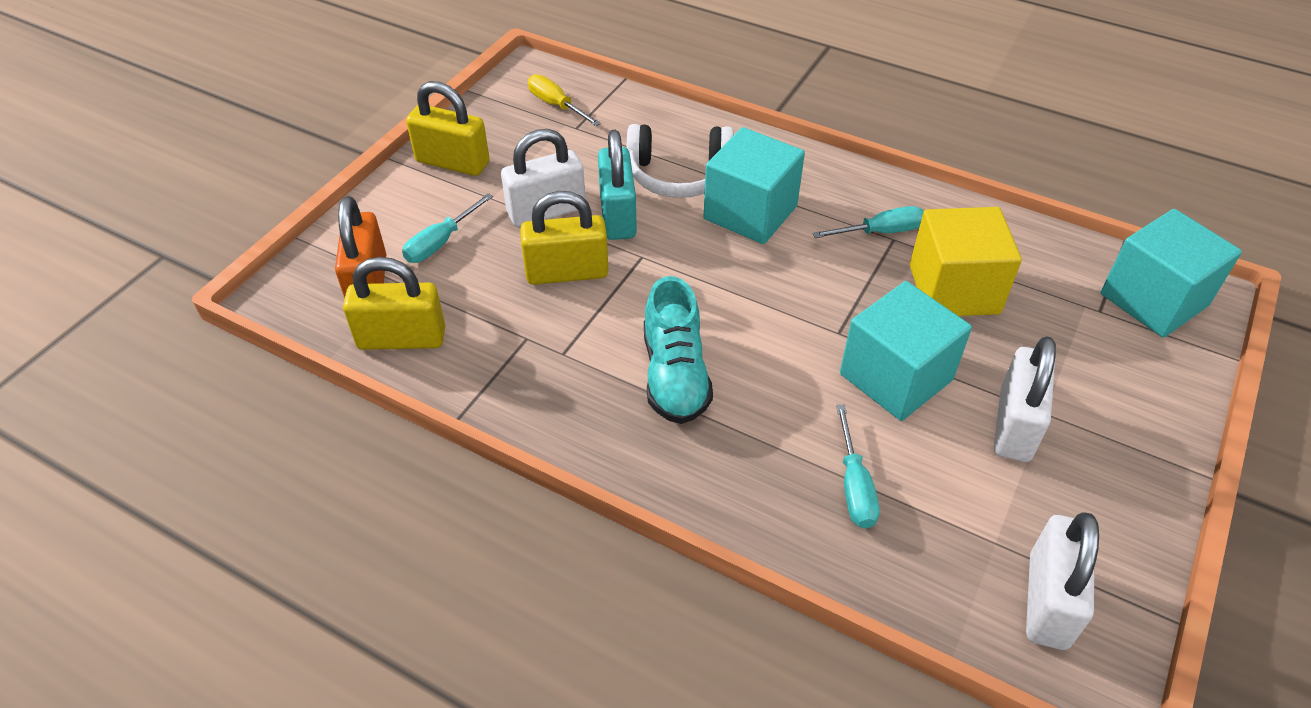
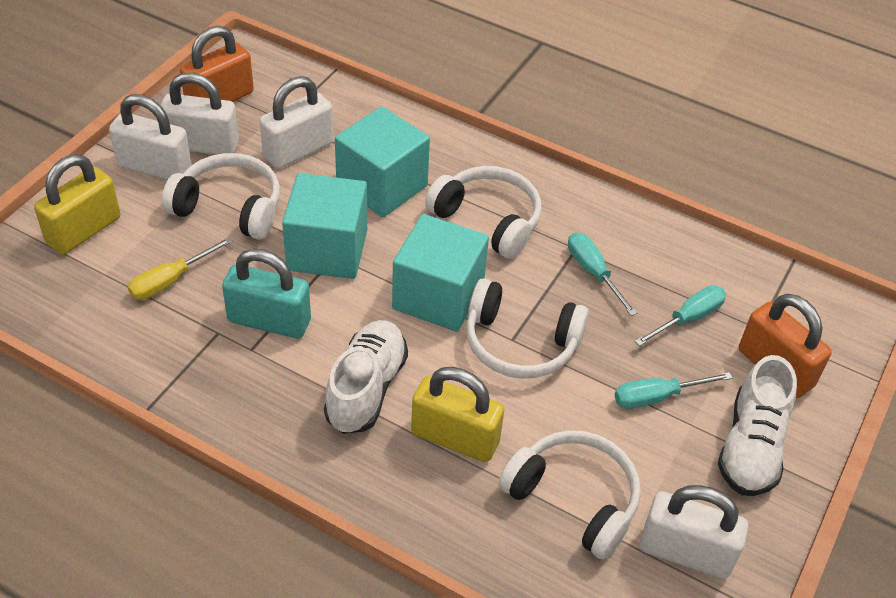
orange padlock: [335,196,386,298] = 1 -> [180,26,254,102] [739,293,832,398] = 2
turquoise shoe: [644,276,713,424] = 1 -> none = 0
white headphones: [627,124,734,198] = 1 -> [162,153,280,240] [425,166,541,259] [466,278,589,379] [499,430,641,560] = 4
white padlock: [501,129,586,227] [994,336,1056,462] [1026,512,1099,650] = 3 -> [109,94,192,180] [161,72,239,155] [259,76,333,169] [640,485,748,579] = 4
white shoe: none = 0 -> [324,320,408,434] [718,355,797,496] = 2
yellow cube: [910,207,1022,316] = 1 -> none = 0
yellow padlock: [343,257,445,350] [406,81,489,176] [520,191,609,285] = 3 -> [34,154,120,255] [411,367,504,462] = 2

